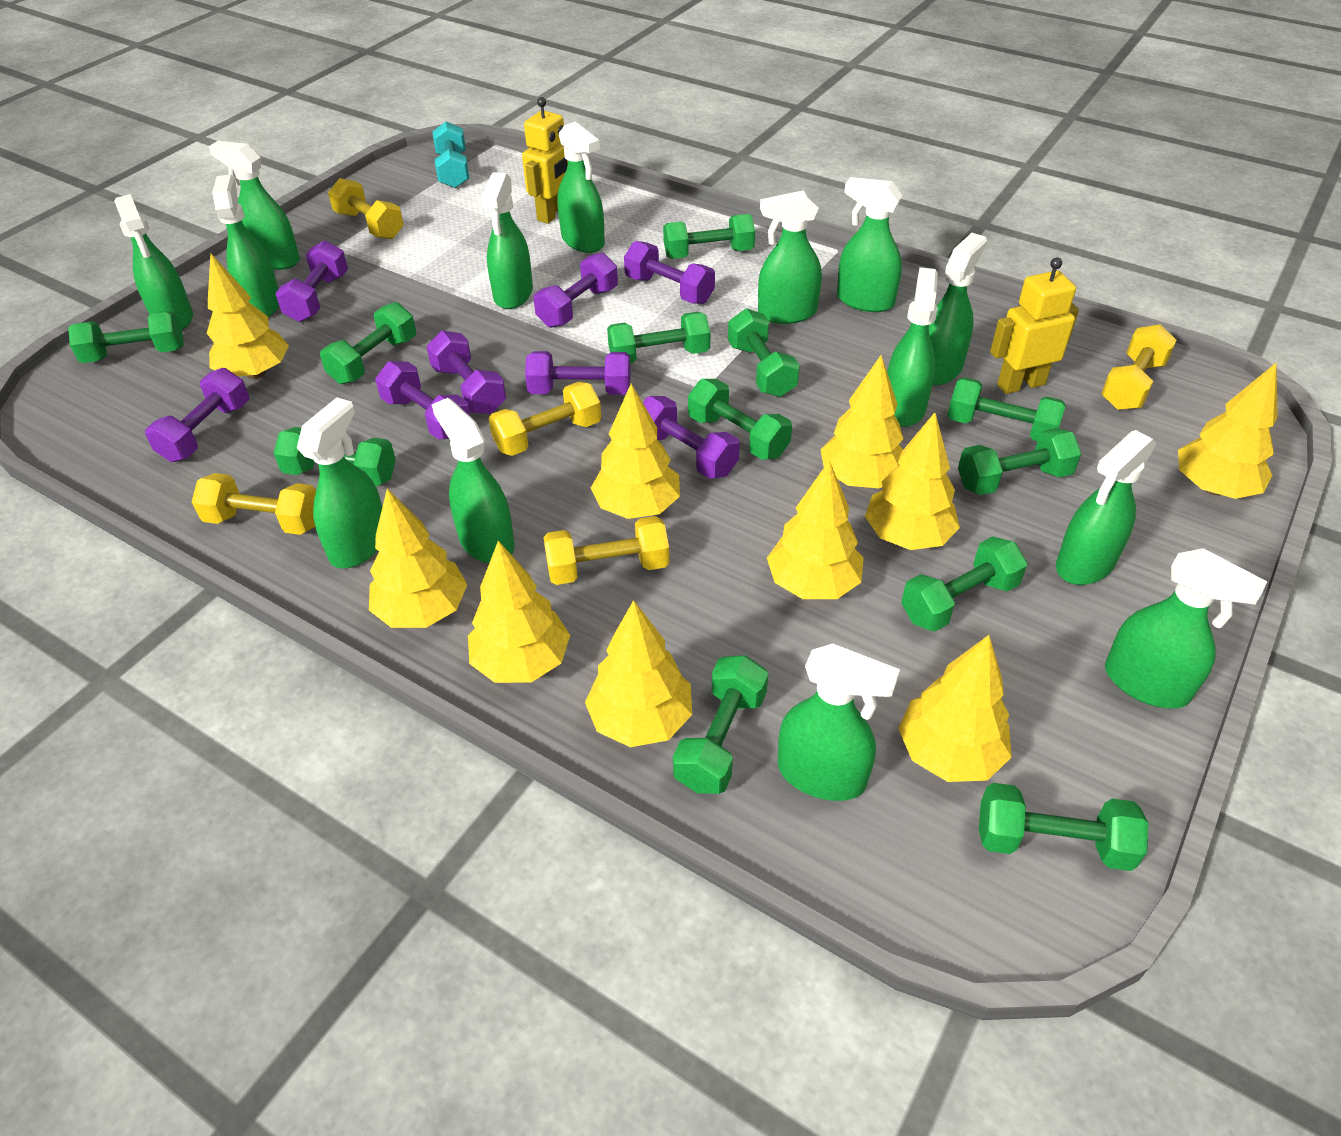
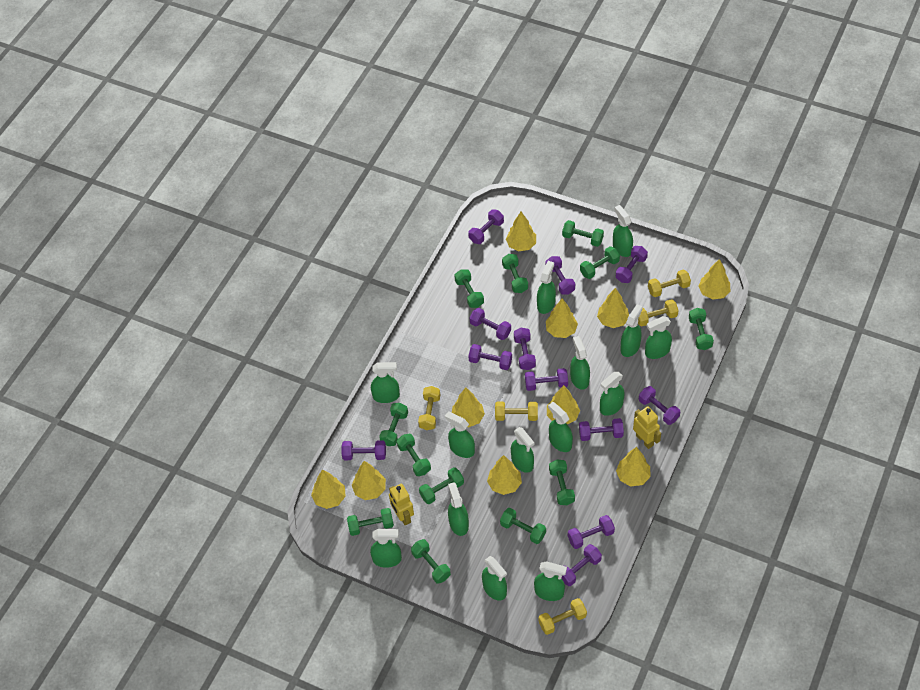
purple dumbbell: [145,368,249,462] [275,240,348,322] [375,361,470,440] [426,331,506,414] [525,351,631,395] [533,253,618,328] [624,241,715,304] [643,396,740,479] = 8 -> [342,440,386,460] [468,209,504,244] [468,344,512,370] [470,308,511,340] [514,328,536,370] [525,368,568,391] [545,256,575,295] [561,544,602,586] [568,515,615,549] [579,418,624,441] [616,246,648,283] [639,386,680,425] = 12
turquoise dumbbell: [432,121,469,188] = 1 -> none = 0

